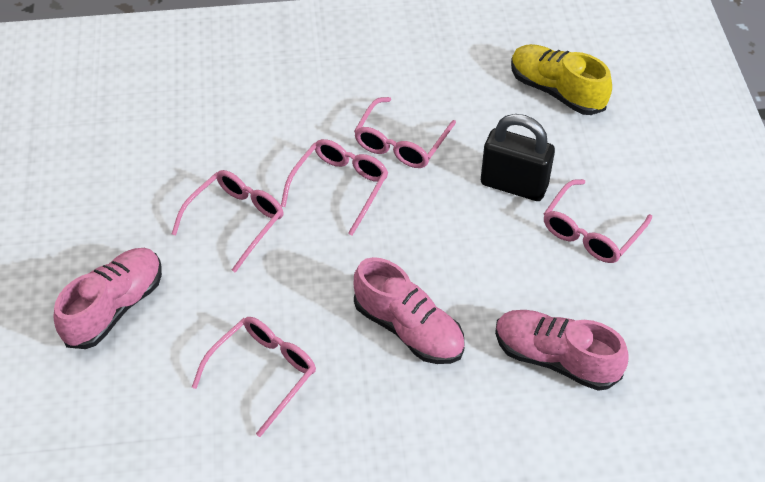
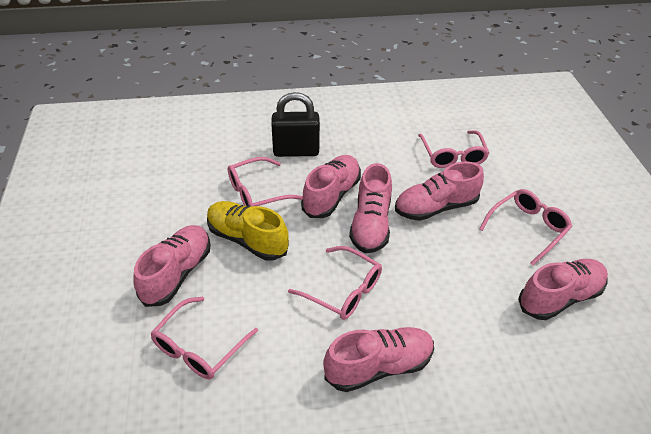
pink shoe: [53,248,162,349] [354,257,465,364] [495,310,629,391] = 3 -> [133,225,211,307] [301,155,361,218] [323,327,434,392] [349,163,392,253] [395,162,484,221] [518,259,608,320] = 6

